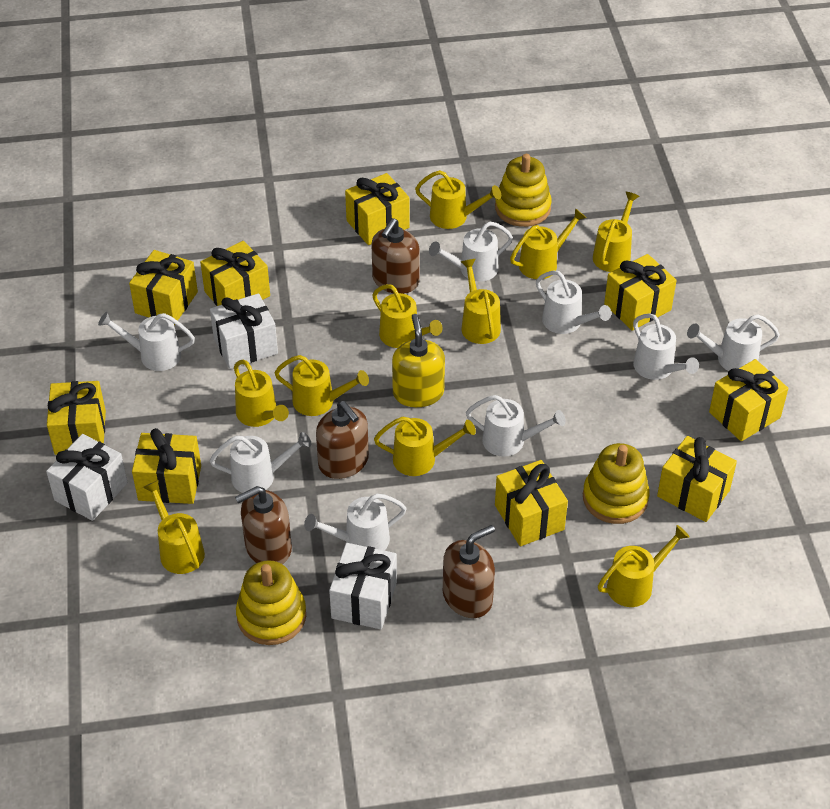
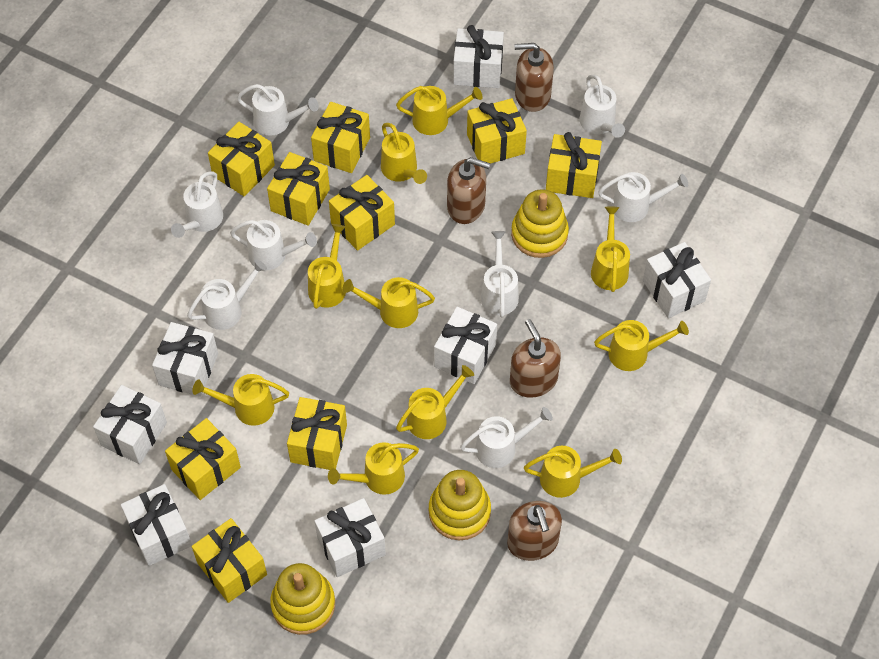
white gift: [46,434,128,521] [210,293,278,369] [329,543,397,629] = 3 -> [93,385,167,464] [121,484,192,566] [152,322,218,397] [315,498,386,577] [434,307,497,384] [453,25,504,88] [643,242,711,318] = 7
yellow soap dispenser: [392,314,445,407] = 1 -> none = 0

